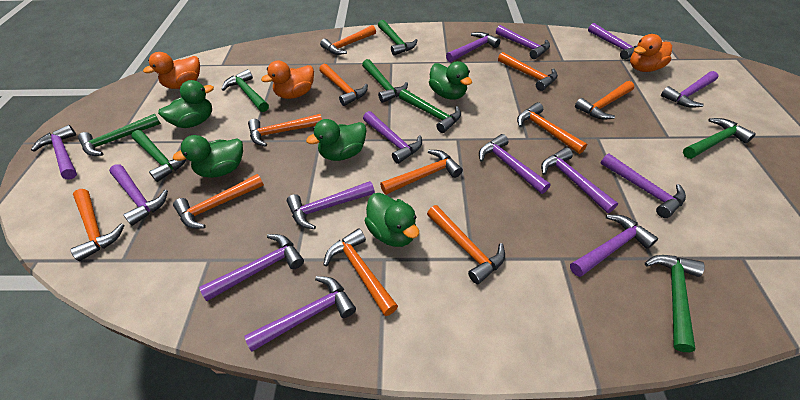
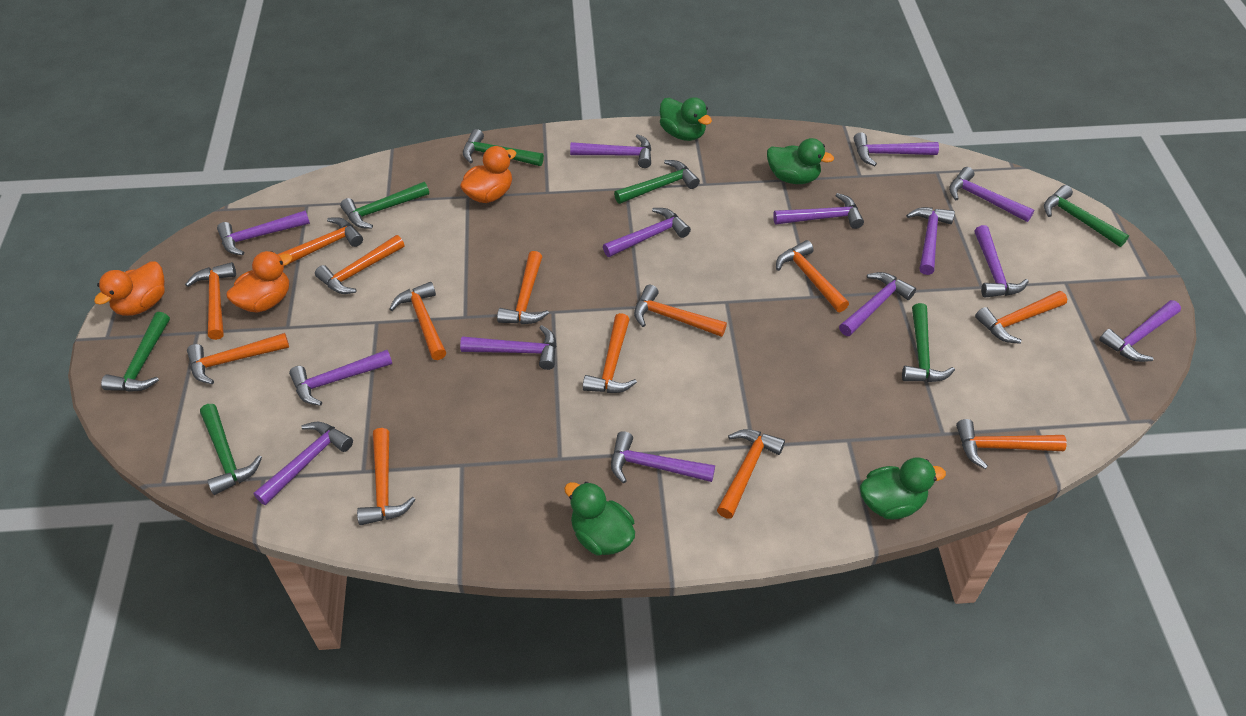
green duck: [158,80,214,128] [173,135,243,178] [306,119,366,161] [364,193,419,247] [429,61,472,100] = 5 -> [564,482,635,556] [660,97,712,141] [767,138,834,184] [860,457,946,519] = 4
green hammer: [78,114,161,156] [131,130,186,182] [221,69,269,112] [362,59,408,103] [378,20,418,56] [399,89,461,133] [645,255,705,352] [683,118,756,159] = 8 -> [101,312,170,392] [200,404,262,495] [340,182,429,229] [463,129,544,166] [614,160,700,204] [902,303,955,382] [1044,185,1129,247] = 7
orange hammer: [70,189,124,261] [173,174,264,229] [248,114,322,146] [319,64,368,106] [320,25,376,55] [324,229,398,316] [380,150,463,195] [427,205,505,284] [498,52,558,91] [517,102,587,154] [575,81,634,120] = 11 -> [185,262,236,340] [187,333,289,384] [277,217,363,266] [315,235,404,294] [357,428,416,525] [389,282,446,360] [497,251,549,324] [583,313,637,393] [634,285,727,337] [717,429,785,519] [776,240,849,312] [956,419,1067,469] [975,291,1067,344] = 13

